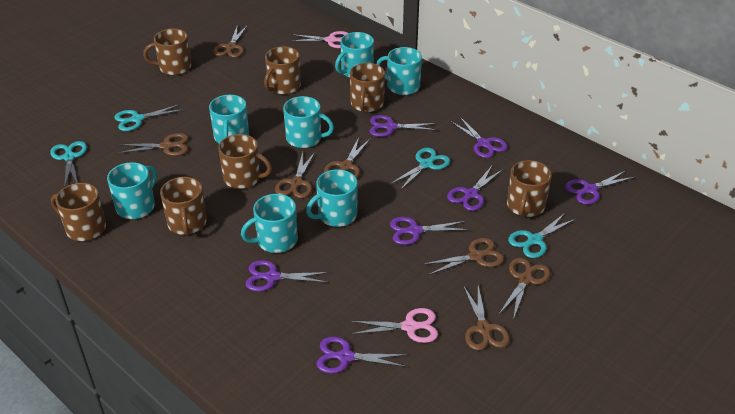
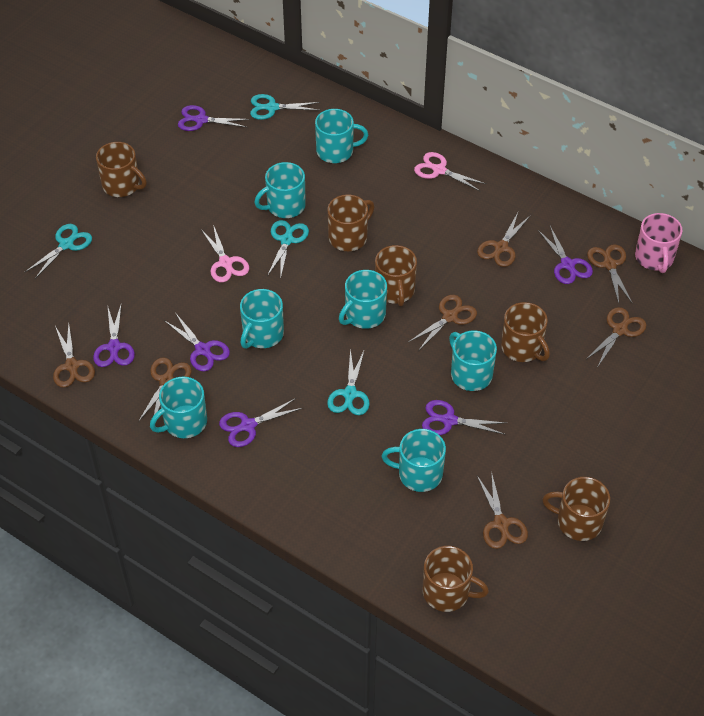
brown mug: [51,183,106,241] [143,29,191,75] [160,177,207,236] [218,134,272,189] [264,46,301,95] [350,63,385,112] [507,160,552,217] = 7 -> [96,142,147,197] [328,194,374,251] [375,245,417,306] [423,546,489,612] [501,302,550,362] [542,477,610,541] = 6
pink mug: none = 0 -> [635,213,683,273] = 1
purple scissors: [246,260,329,292] [316,337,408,374] [369,115,437,137] [390,217,469,245] [447,166,502,211] [450,117,508,158] [565,171,635,205] = 7 -> [93,304,135,367] [164,314,230,372] [178,105,250,131] [219,398,302,447] [422,400,506,435] [538,226,593,284] = 6

